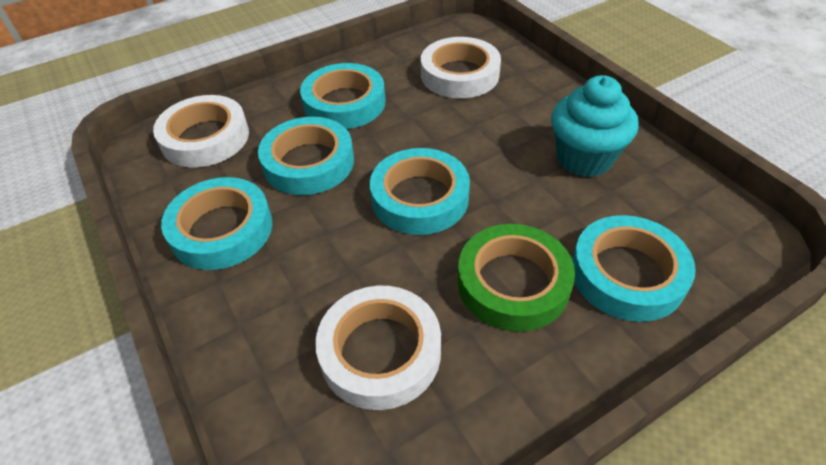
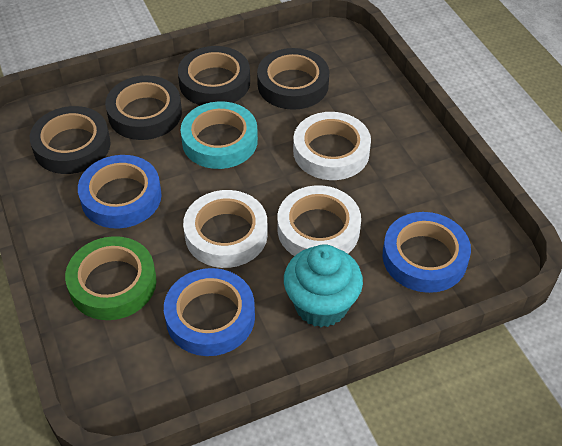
black tape: none = 0 -> [30,106,111,174] [105,76,182,140] [178,46,250,105] [257,48,329,110] = 4
blue tape: none = 0 -> [78,155,162,228] [164,268,255,356] [383,212,471,293] = 3
turquoise tape: [161,177,273,270] [258,117,354,195] [300,63,385,129] [370,148,470,235] [572,215,696,322] = 5 -> [181,102,258,169] = 1

